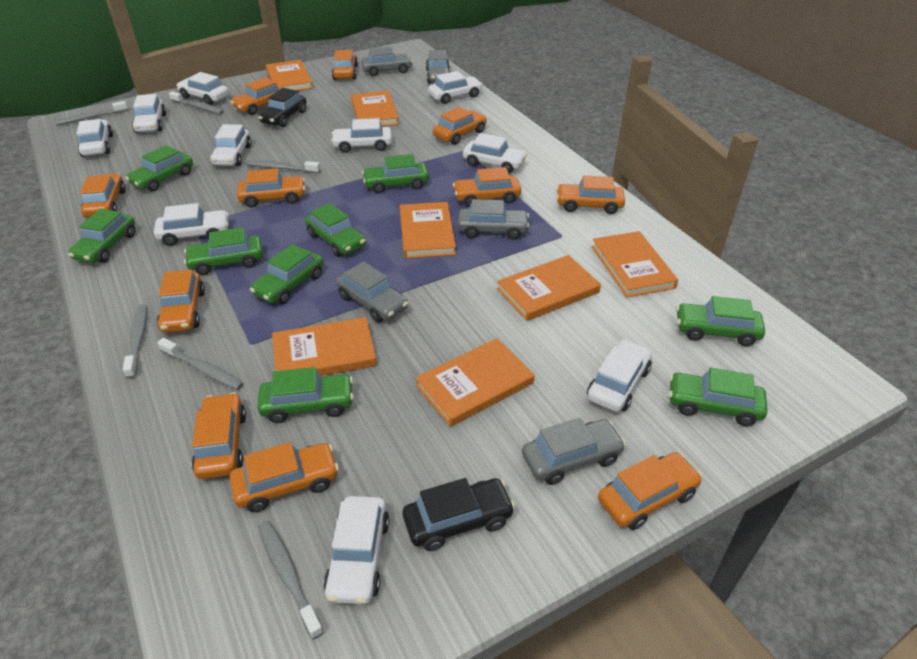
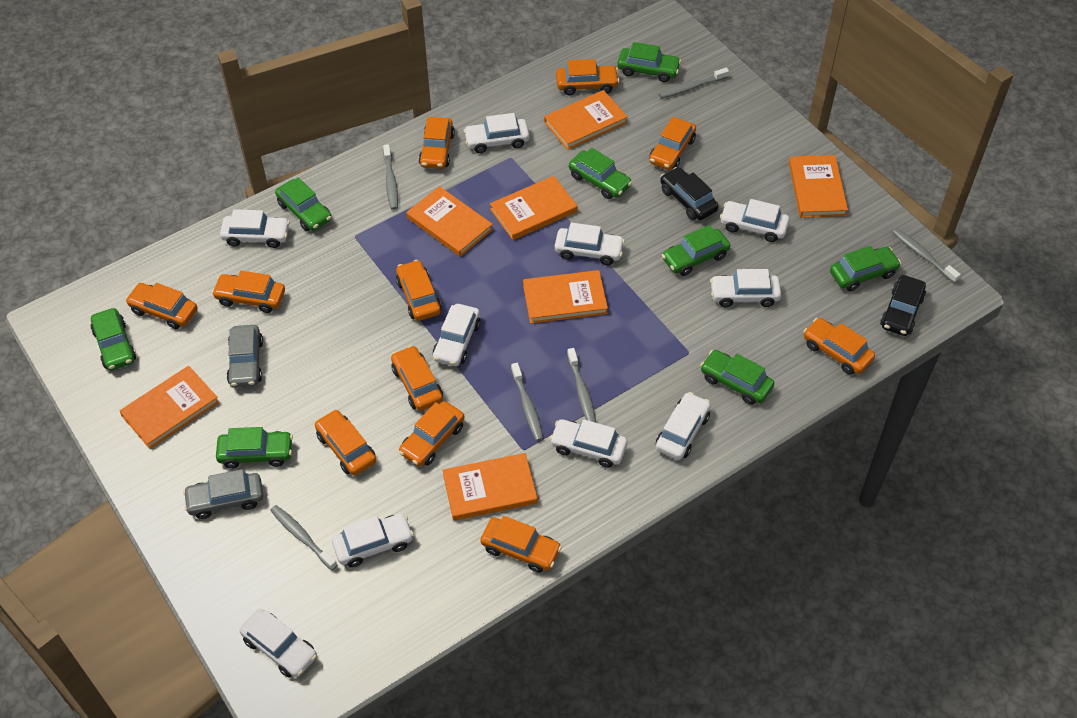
green car: [68,209,135,263] [125,145,193,192] [184,227,263,275] [250,244,323,304] [257,367,354,423] [305,203,366,257] [362,154,429,193] [669,367,768,426] [676,296,765,346] = 9 -> [91,308,136,371] [216,427,293,469] [275,177,332,231] [569,148,632,199] [617,42,681,82] [662,225,730,276] [700,350,774,405] [830,246,901,291] = 8
grey car: [336,262,408,322] [361,47,413,76] [426,50,450,83] [458,199,529,240] [522,418,626,485] = 5 -> [183,469,263,519] [227,325,263,388] = 2

